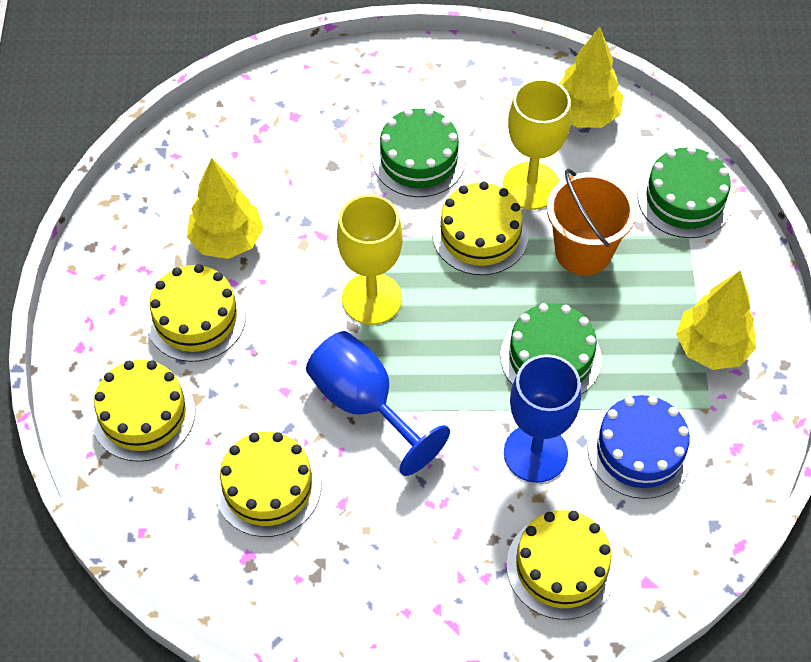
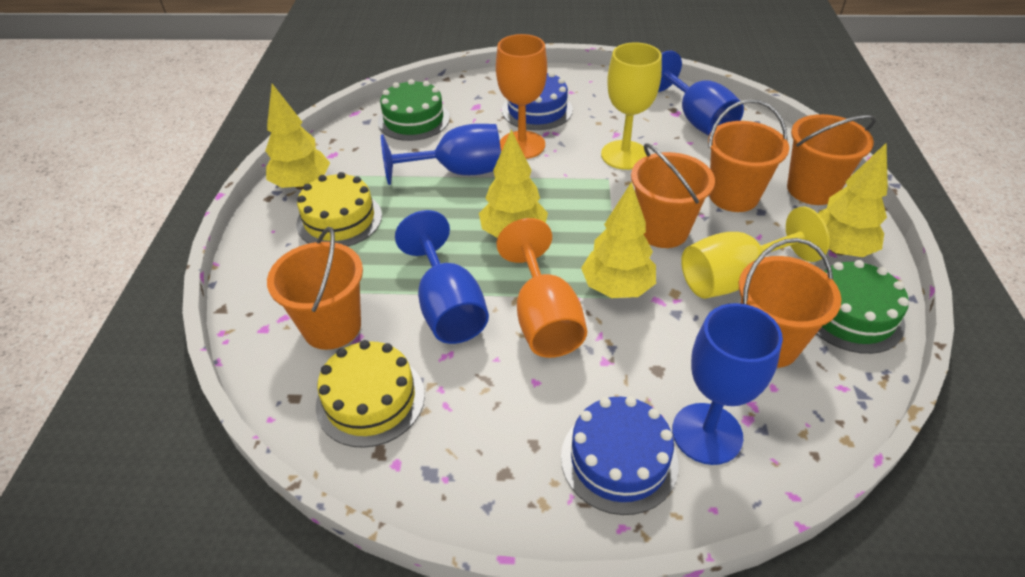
blue cake: [587,395,693,499] = 1 -> [502,72,573,130] [561,396,678,515] = 2
blue goblet: [306,331,450,476] [504,354,581,483] = 2 -> [381,124,501,185] [395,210,489,344] [658,51,744,136] [672,303,783,465] = 4
green cake: [373,108,466,197] [500,303,602,394] [638,146,733,238] = 3 -> [378,79,450,141] [816,260,909,354] = 2
orange bucket: [547,169,637,276] = 1 -> [267,227,363,350] [631,143,715,248] [708,99,789,212] [739,238,842,368] [787,114,876,205] = 5
orange goblet: none = 0 -> [496,34,547,159] [496,218,587,358] = 2
yellow cake: [91,360,195,462] [146,264,246,362] [215,432,321,537] [432,182,529,275] [506,510,617,620] = 5 -> [296,172,382,247] [316,340,425,448] = 2
yellow tree: [187,158,263,259] [559,27,623,128] [676,271,756,370] = 3 -> [265,84,330,190] [479,129,548,238] [581,182,656,298] [818,142,888,257] = 4

